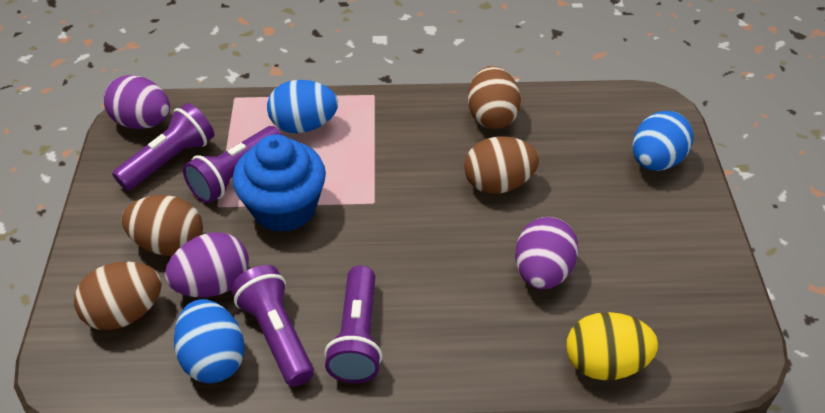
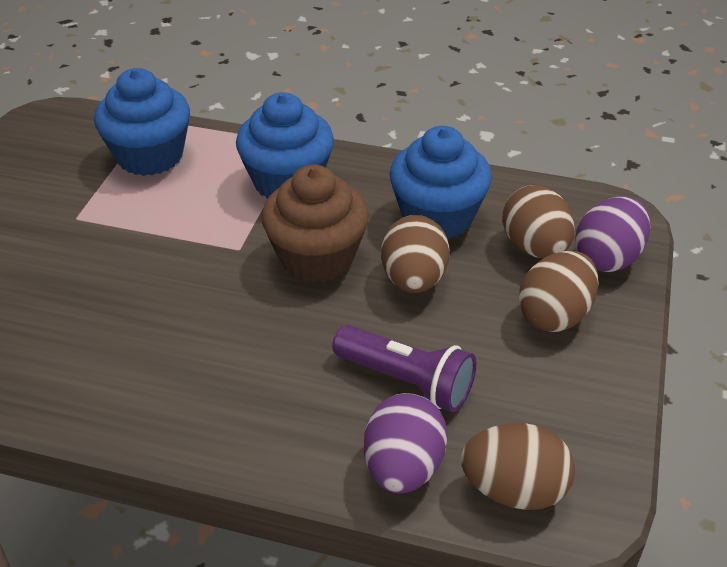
blue cupcake: [233,134,326,232] = 1 -> [94,68,190,176] [236,92,334,199] [389,126,492,239] = 3
blue egg: [174,299,245,383] [267,80,338,133] [632,111,693,171] = 3 -> none = 0
brown cupcake: none = 0 -> [262,164,369,283] = 1
purple egg: [103,75,170,129] [165,232,249,297] [515,217,579,290] = 3 -> [364,393,448,494] [575,196,650,272] = 2
purple flashlight: [112,103,214,191] [183,126,282,203] [231,265,314,387] [324,266,382,383] = 4 -> [332,325,476,412] = 1
yellow egg: [567,312,658,380] = 1 -> none = 0

